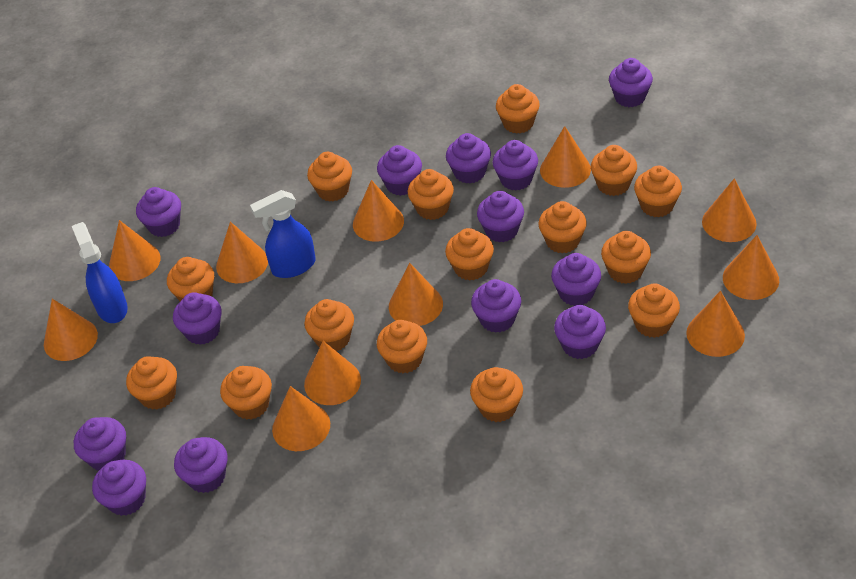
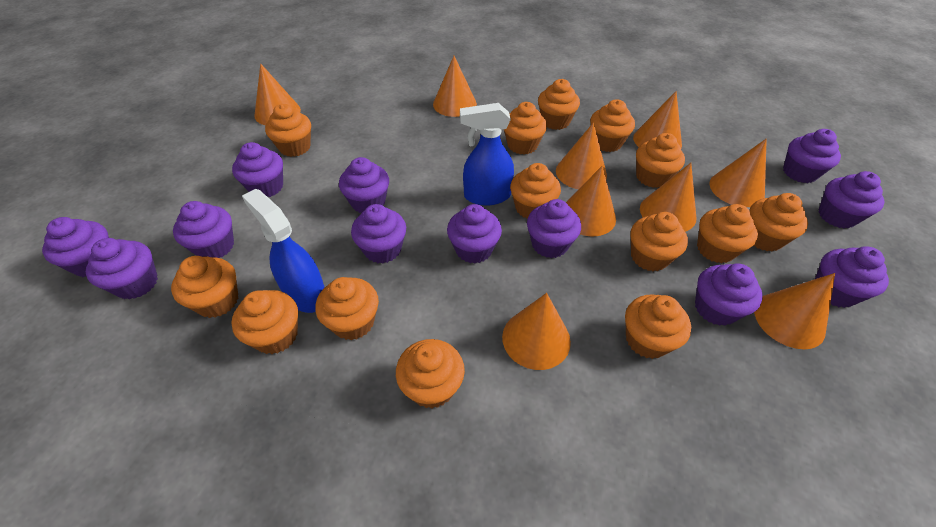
orange cone: [44,299,98,361] [109,220,161,281] [216,222,268,283] [272,386,330,451] [304,341,361,405] [353,180,404,242] [389,263,443,326] [540,126,591,188] [686,291,745,357] [702,178,757,242] [723,235,779,300] = 11 -> [254,63,301,125] [433,56,477,117] [502,293,571,370] [556,122,607,189] [566,166,616,237] [633,91,682,148] [640,163,696,232] [709,139,767,207] [754,273,835,349] = 9
orange cupcake: [126,356,177,410] [167,257,214,301] [220,366,272,420] [304,299,354,351] [307,152,352,202] [377,320,427,373] [408,169,454,220] [445,228,494,281] [470,367,523,422] [496,84,540,134] [538,201,587,253] [591,145,637,196] [601,231,651,284] [628,283,680,338] [634,166,682,218] = 15 -> [171,256,238,318] [231,290,298,354] [265,104,311,157] [316,277,379,340] [396,339,465,409] [504,102,547,155] [510,163,561,219] [538,79,580,130] [590,99,635,152] [625,294,691,359] [630,212,688,271] [636,133,685,188] [697,204,758,263] [749,193,808,251] = 14
purple cupcake: [74,417,126,471] [92,460,146,516] [136,187,181,237] [173,292,222,345] [174,437,228,493] [377,145,422,196] [446,133,491,184] [471,279,521,333] [477,191,524,242] [492,140,538,191] [551,253,601,306] [554,305,606,359] [609,58,653,107] = 13 -> [42,217,109,277] [86,238,158,299] [173,201,234,258] [232,142,283,197] [339,157,389,213] [351,204,406,264] [447,204,502,264] [527,199,581,258] [695,263,763,326] [783,129,841,183] [815,246,889,308] [818,171,885,228] = 12

